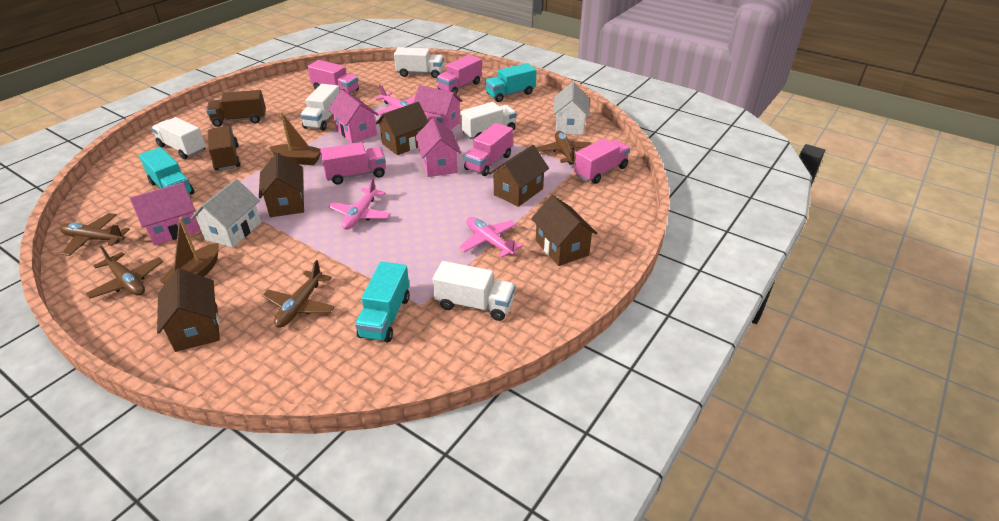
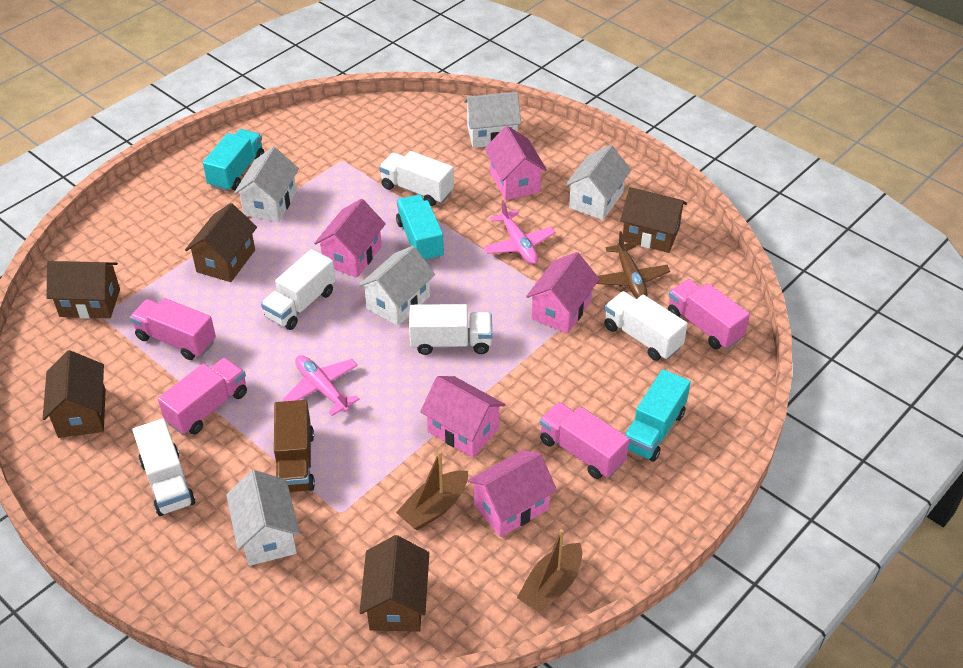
brown plane: [60,213,130,256] [85,245,163,299] [262,260,335,328] [536,131,592,165] = 4 -> [597,231,670,299] = 1
brown truck: [206,90,266,127] [208,126,241,171] = 2 -> [274,400,315,492] = 1
pink house: [130,182,200,246] [328,89,379,143] [413,85,463,130] [415,118,461,177] = 4 -> [314,199,386,277] [420,376,505,458] [467,450,557,537] [484,126,547,200] [526,252,599,334] = 5
pink plane: [328,178,391,230] [374,85,415,115] [459,217,523,258] = 3 -> [282,355,360,416] [483,200,556,265] = 2
pink truck: [307,60,359,94] [320,142,386,184] [437,55,482,94] [464,123,513,176] [574,138,630,184] = 5 -> [130,298,216,360] [158,358,247,435] [540,402,629,479] [668,279,750,349] = 4
white house: [191,179,261,248] [553,82,589,135] = 2 -> [226,470,300,566] [234,147,299,222] [358,246,435,326] [464,92,521,148] [565,145,631,220] = 5

